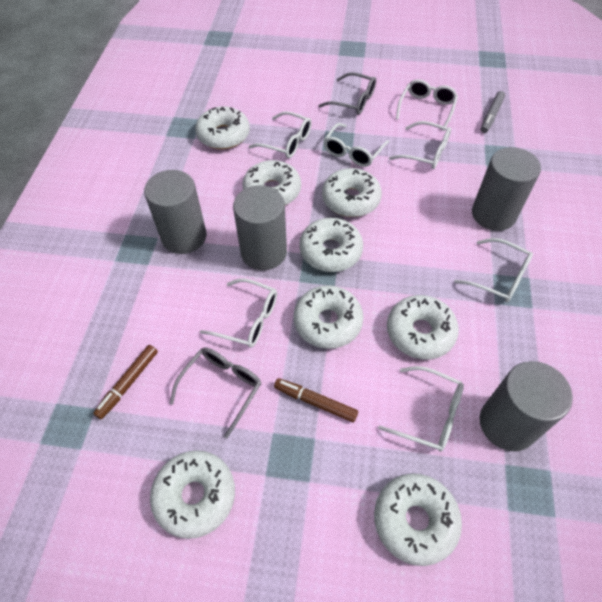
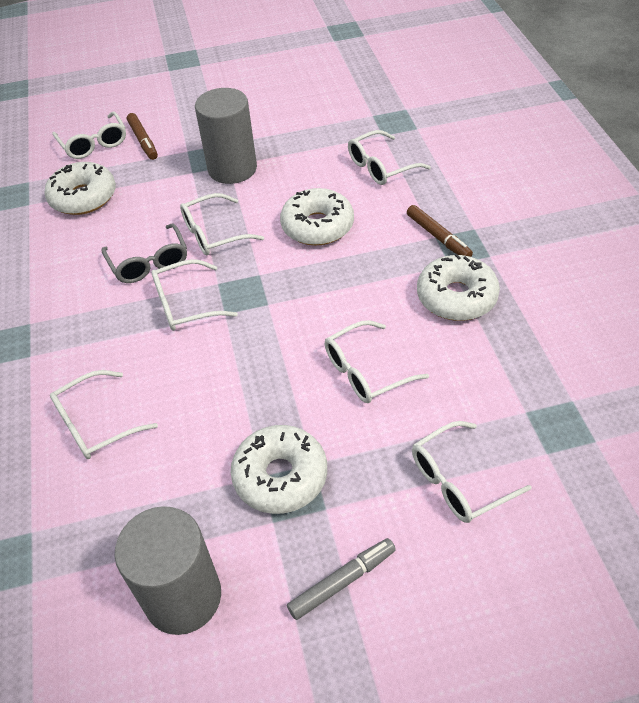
grey cylinder: [144,170,206,254] [233,185,287,270] [472,147,541,231] [480,361,573,451] = 4 -> [115,506,221,635] [195,88,257,184] = 2
grey glasses: [169,348,261,438] [318,72,376,115] = 2 -> [101,223,187,283] = 1
white donut: [150,450,235,539] [195,106,250,149] [242,160,301,205] [294,285,364,349] [299,218,363,272] [322,168,382,217] [374,473,462,566] [387,295,459,360] = 8 -> [45,162,116,215] [231,425,327,514] [280,188,354,246] [417,254,500,321] = 4

